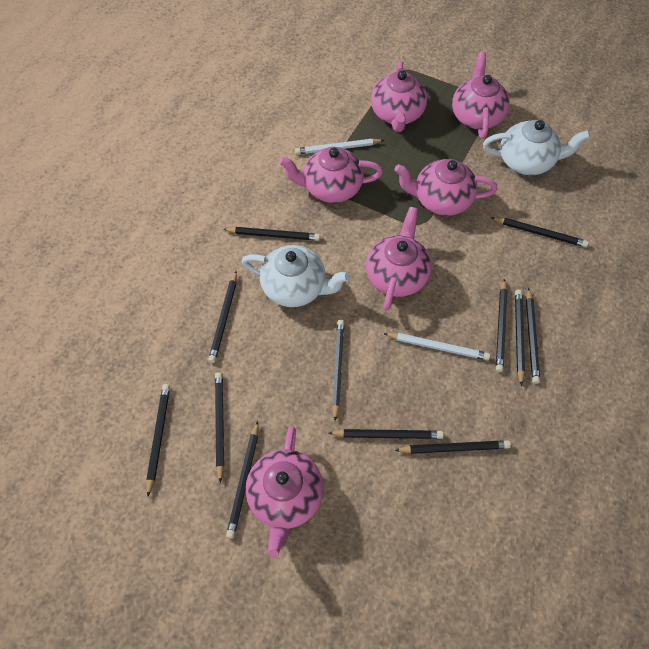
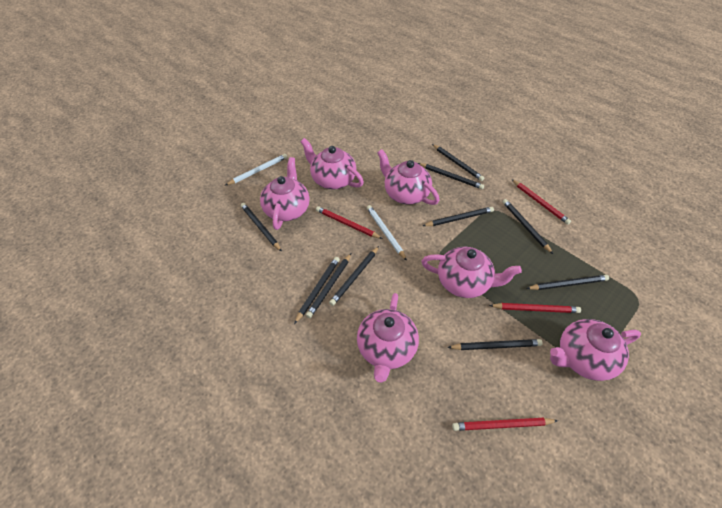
black pencil: [146,384,170,496] [208,271,237,363] [215,372,224,483] [223,227,320,241] [226,421,258,538] [329,429,444,439] [332,319,345,421] [394,440,511,454] [491,217,589,247] [496,279,507,372] [515,290,525,386] [526,288,540,384] = 12 -> [241,203,282,252] [294,257,340,324] [306,253,351,318] [329,246,379,306] [418,163,484,189] [423,207,494,226] [432,144,484,181] [447,339,543,350] [503,199,553,254] [526,275,609,290] = 10
red pencil: none = 0 -> [316,206,383,239] [452,418,558,431] [489,303,581,313] [512,180,571,225] = 4
white teapot: [241,245,350,307] [483,120,590,175] = 2 -> none = 0

